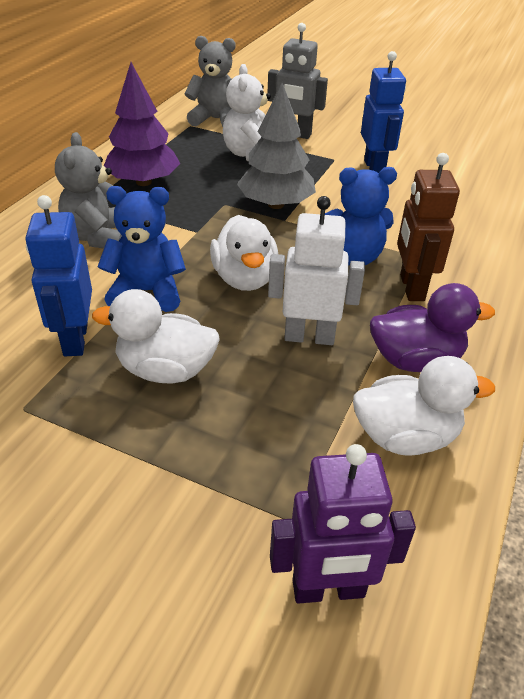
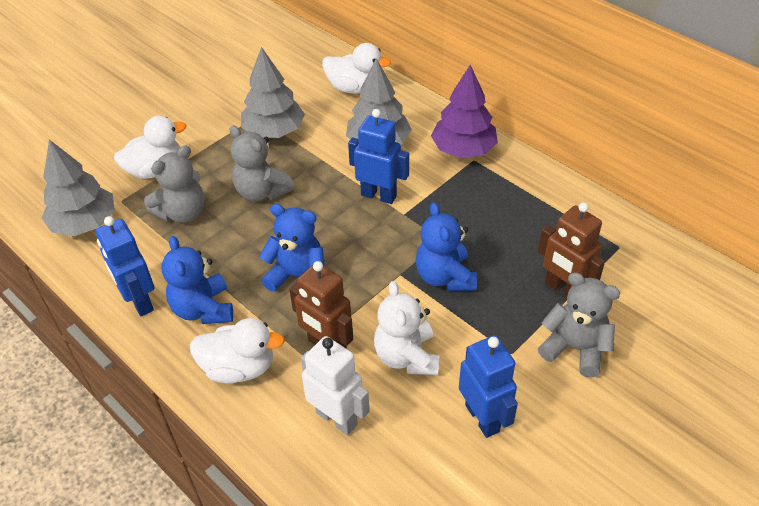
blue robot: [25,195,92,356] [361,51,406,173] = 2 -> [95,216,155,316] [348,109,409,204] [459,335,518,438] = 3
blue teddy bear: [97,186,186,312] [325,167,397,266] = 2 -> [162,236,233,324] [259,204,325,292] [416,202,477,291] = 3
brown robot: [397,153,460,301] = 1 -> [289,261,353,349] [538,202,605,297] = 2
grey robot: [268,23,328,139] = 1 -> none = 0
grey teddy bear: [55,132,122,249] [184,36,236,127] = 2 -> [144,146,205,223] [229,126,295,201] [538,272,620,378] = 3
grey tree: [237,83,316,209] = 1 -> [42,140,115,236] [241,47,305,138] [346,58,412,145] = 3
purple duck: [370,283,495,372] = 1 -> none = 0
purple robot: [270,444,416,604] = 1 -> none = 0

